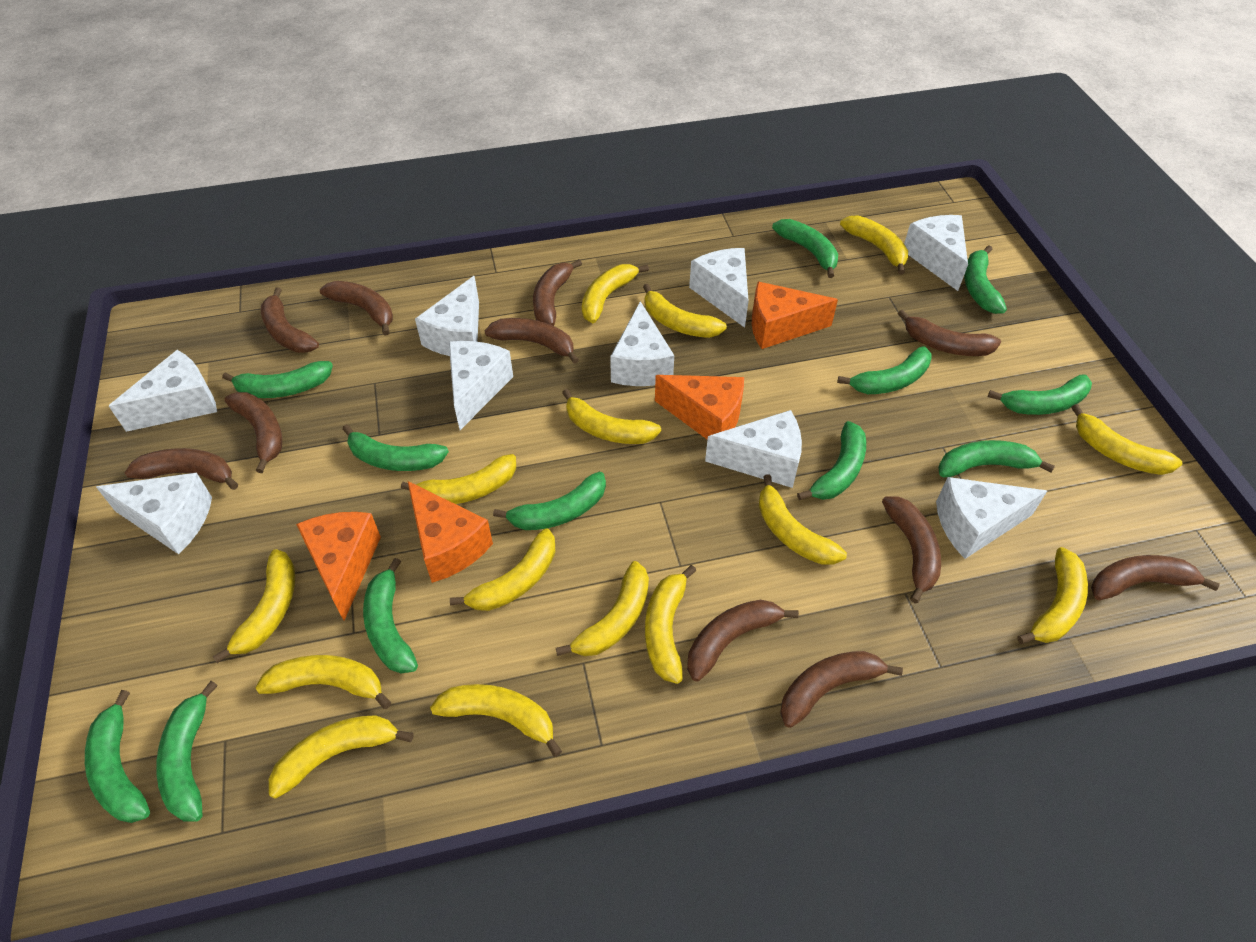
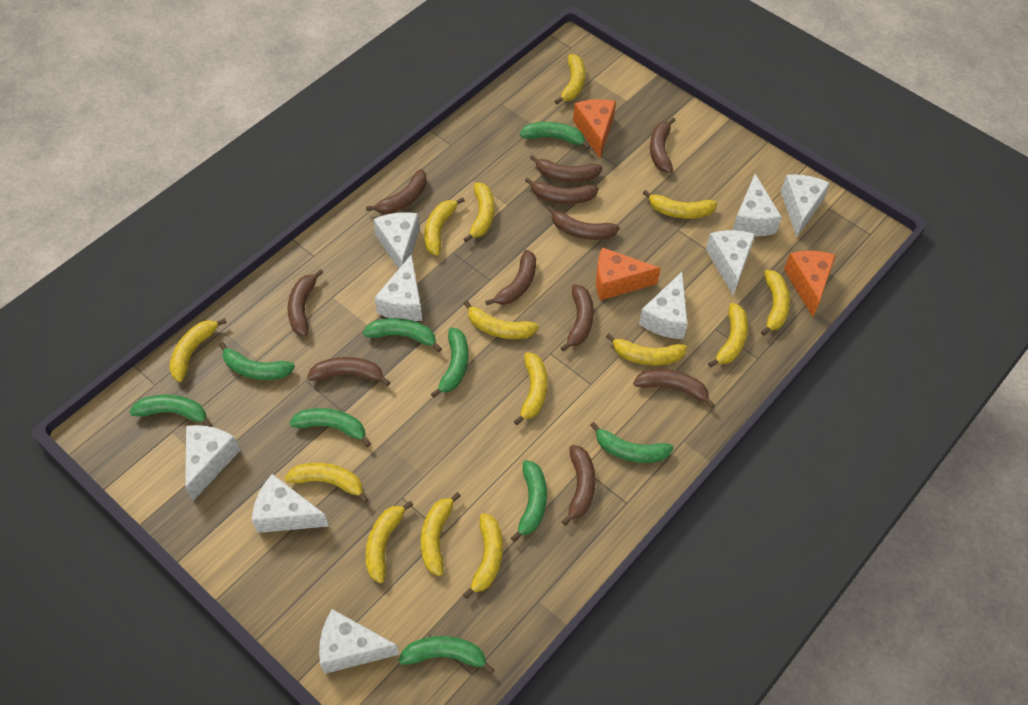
green banana: [85,690,150,823] [156,681,218,822] [222,361,333,398] [342,424,449,471] [363,558,418,673] [493,472,606,530] [772,219,838,278] [797,421,866,500] [837,346,931,394] [938,440,1055,477] [964,246,1007,314] [988,374,1092,415] = 12 -> [130,395,212,427] [219,342,295,380] [290,408,371,447] [363,318,442,352] [398,636,494,675] [431,328,468,398] [511,460,547,542] [520,122,591,149] [590,422,673,463] = 9
orange cheese: [296,512,381,621] [408,481,493,583] [655,375,744,440] [752,282,838,349] = 4 -> [573,99,616,158] [596,247,661,301] [784,251,836,317] = 3
yellow banana: [213,549,295,663] [256,655,392,709] [269,715,413,799] [401,454,516,504] [430,684,562,757] [450,528,555,611] [556,561,649,656] [562,389,661,444] [582,264,649,323] [643,284,727,338] [645,565,696,684] [759,475,847,565] [840,215,908,275] [1017,547,1088,644] [1071,404,1182,475] = 15 -> [169,318,227,382] [285,463,369,503] [366,501,413,583] [421,492,461,576] [424,197,465,256] [463,300,539,339] [463,513,503,599] [464,182,494,243] [514,352,548,425] [555,54,585,104] [606,334,687,365] [643,190,717,219] [708,303,748,367] [761,270,790,336] = 14

